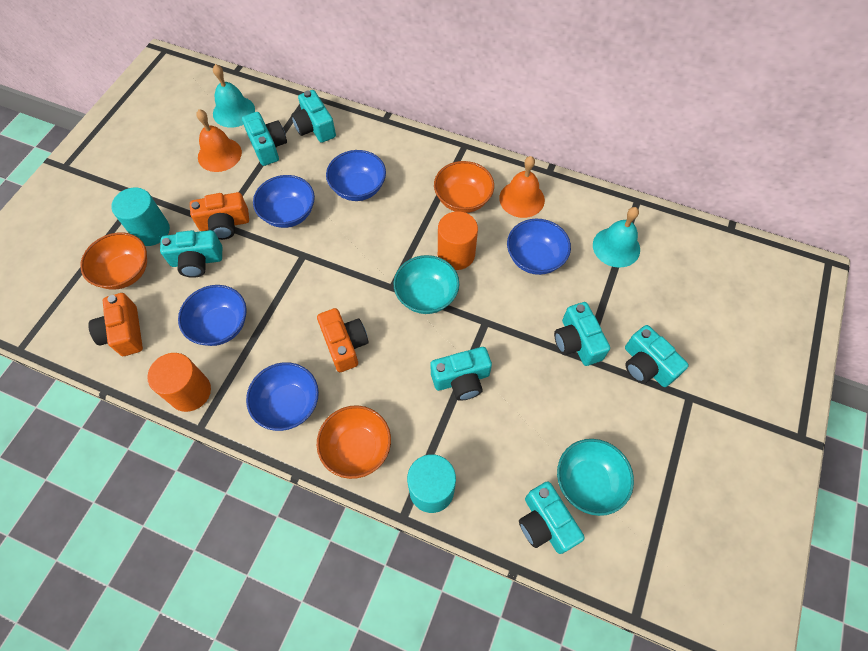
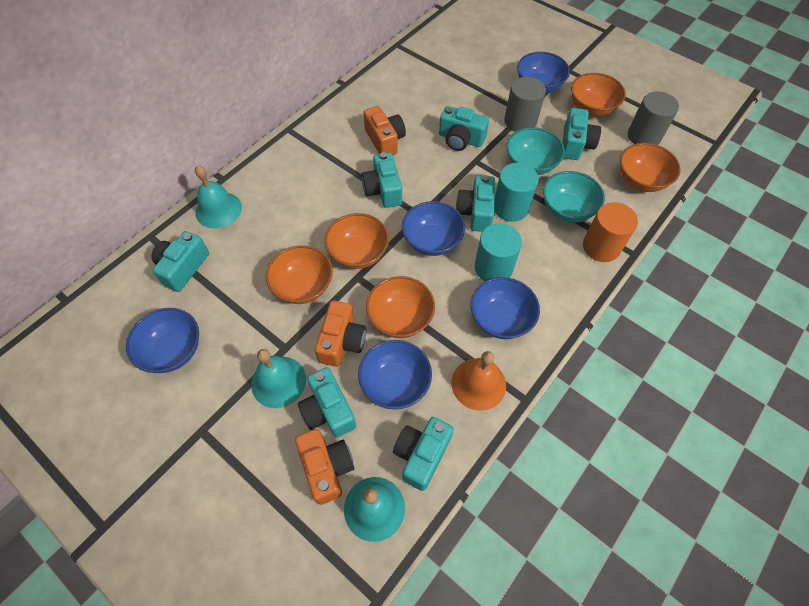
grey cylinder: none = 0 -> [504,77,546,132] [628,91,679,145] = 2
orange bell: [196,109,242,172] [499,156,545,218] = 2 -> [452,351,506,411] = 1
orange bowl: [80,232,147,289] [317,406,391,479] [434,161,494,213] = 3 -> [265,245,333,304] [324,213,389,269] [366,276,435,338] [571,73,626,116] [620,143,681,192] = 5
orange cylinder: [147,353,211,412] [438,211,478,270] = 2 -> [583,202,638,262] = 1
turquoise bell: [213,64,255,128] [593,207,640,268] = 2 -> [195,165,242,229] [251,349,306,408] [344,477,405,542] = 3

